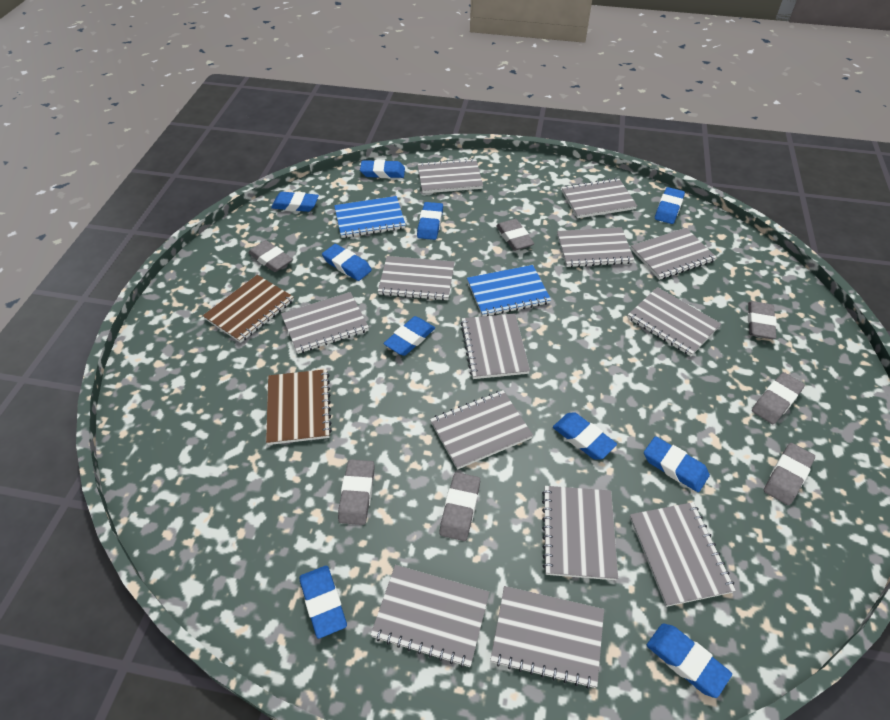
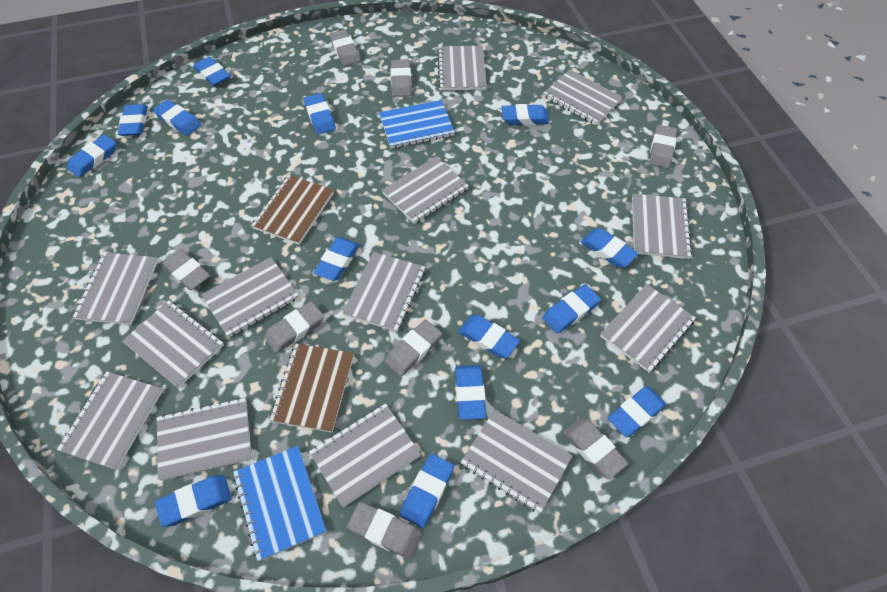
blue eraser: [271,192,319,212] [300,565,347,639] [322,244,372,281] [360,160,405,178] [383,316,435,356] [417,202,443,240] [553,412,617,460] [644,436,710,492] [647,624,732,698] [655,187,685,224] = 10 -> [67,135,116,177] [118,104,148,136] [153,100,201,136] [155,475,232,527] [193,57,230,87] [304,93,336,135] [313,237,360,281] [400,454,454,528] [455,365,486,420] [458,315,520,358] [501,104,549,125] [542,284,601,334] [580,228,639,268] [608,386,667,437] = 14
grey eraser: [248,240,293,272] [338,459,374,525] [439,472,480,541] [496,219,534,251] [748,301,777,339] [752,372,805,424] [764,443,815,505] = 7 -> [162,249,210,290] [264,301,324,353] [329,30,360,66] [347,502,421,559] [385,320,442,376] [390,59,411,97] [563,418,628,479] [649,125,677,168] = 8

